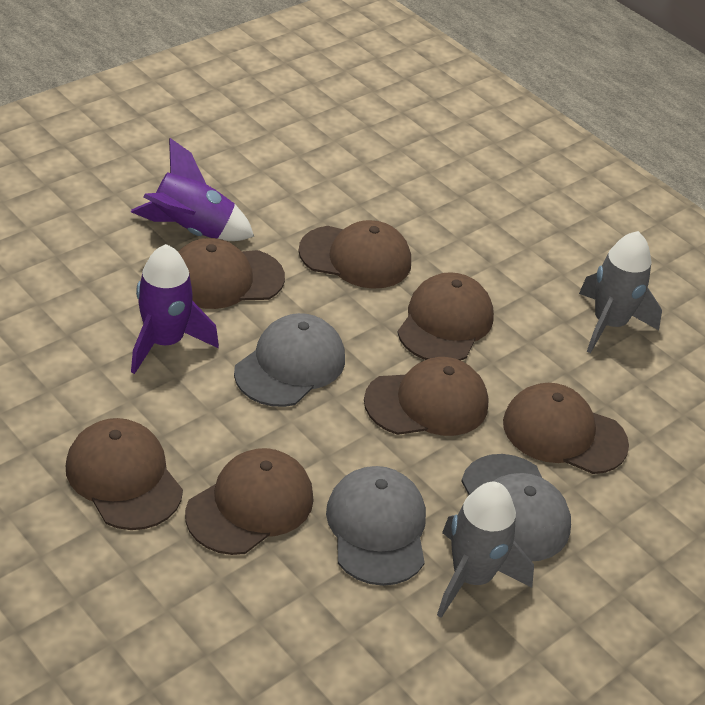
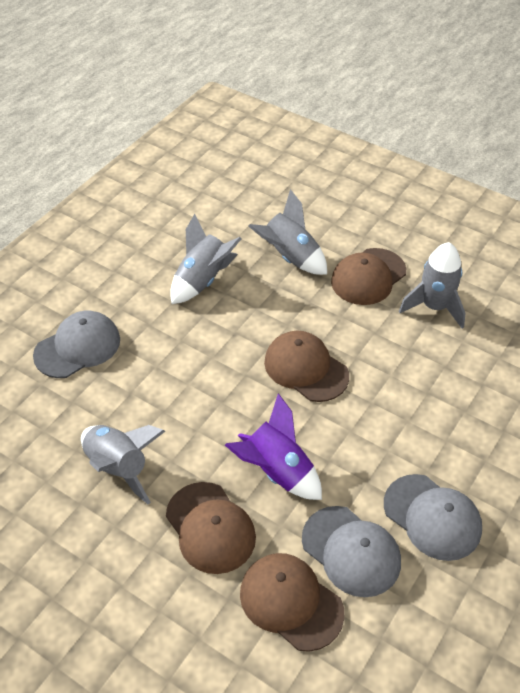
brown cap: [66,418,183,530] [178,238,285,309] [185,448,314,555] [298,220,411,289] [364,357,489,436] [397,272,494,361] [503,383,629,474] = 7 -> [166,482,256,574] [240,553,345,652] [264,331,349,402] [331,248,406,305] = 4
grey rocket: [437,482,534,618] [579,231,662,353] = 2 -> [81,425,165,504] [170,214,241,304] [249,189,327,275] [399,242,466,329] = 4
purple rocket: [131,138,254,241] [131,244,219,374] = 2 -> [225,393,322,500] = 1

